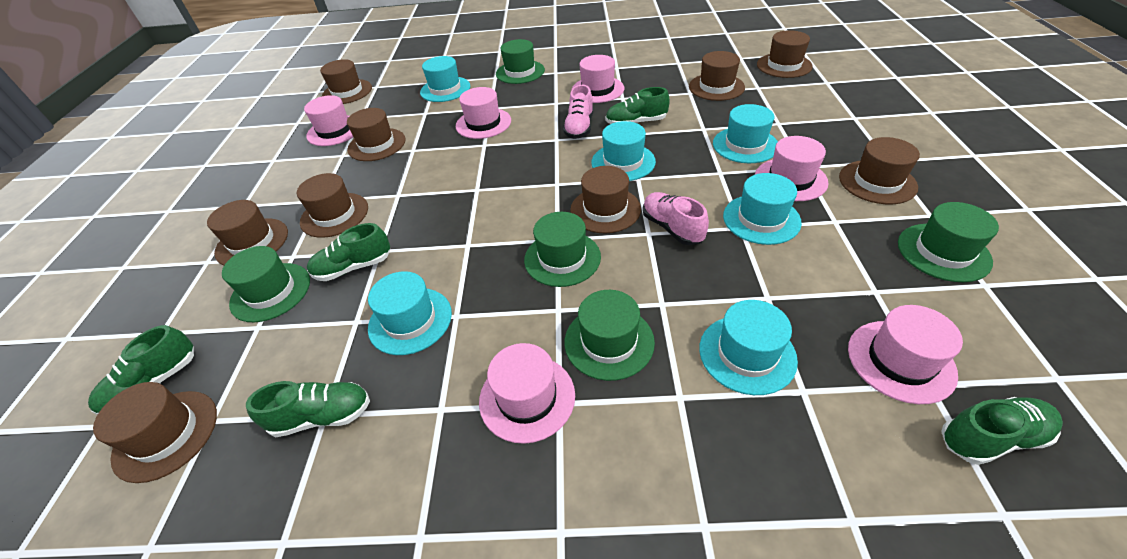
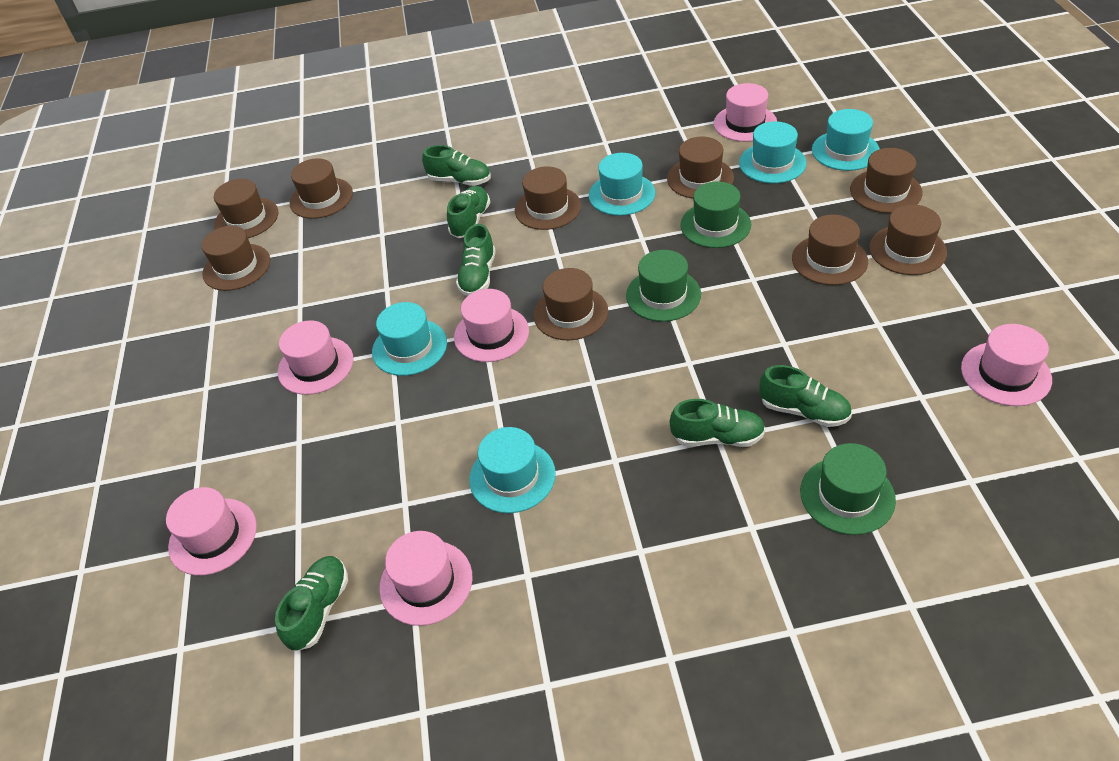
green hat: [222,246,310,322] [496,39,545,84] [524,212,601,287] [564,290,655,381] [898,202,999,282] = 5 -> [626,250,701,322] [680,181,751,248] [800,443,896,535] = 3
green shoe: [88,325,194,415] [246,381,370,437] [307,223,390,281] [605,87,670,124] [941,397,1063,465] = 5 -> [275,556,348,651] [422,145,491,186] [447,186,490,238] [456,224,495,296] [670,399,766,447] [759,365,852,427] = 6
pink shoe: [563,85,594,139] [643,192,709,245] = 2 -> none = 0
turquoise hat: [368,271,452,355] [420,56,470,102] [591,121,656,181] [699,300,798,395] [713,104,778,163] [723,173,802,245] = 6 -> [372,302,447,376] [469,427,556,513] [589,153,655,216] [739,121,807,183] [812,109,880,171] = 5

